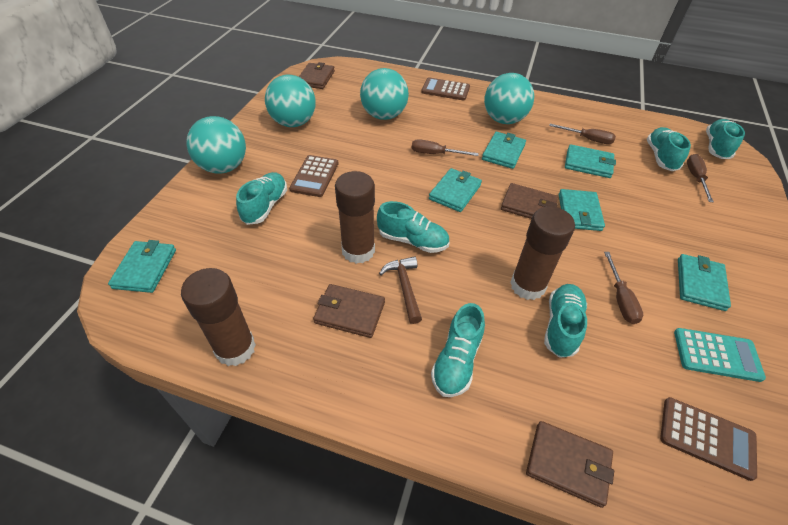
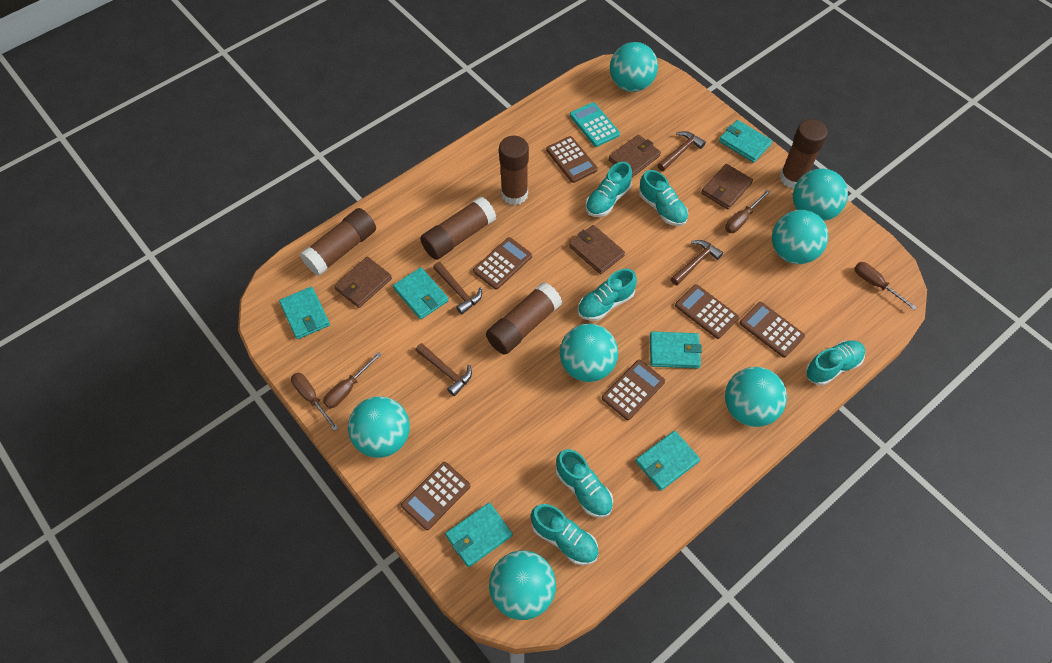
brown calculator: [289,155,339,197] [421,77,470,101] [660,397,757,481] = 3 -> [401,462,470,530] [473,237,532,290] [546,136,598,183] [602,360,665,420] [675,284,739,339] [740,302,805,358] = 6
brown glue stick: [181,268,256,366] [335,171,375,264] [510,206,575,300] = 3 -> [300,208,376,276] [420,197,496,260] [486,282,562,355] [499,136,529,205] [780,119,828,189] = 5
brown hammer: [379,256,422,324] = 1 -> [415,343,472,396] [433,262,482,314] [658,131,706,171] [671,240,723,285] = 4
turquoise ball: [186,116,246,174] [265,75,315,127] [360,68,409,120] [484,73,534,124] = 4 -> [348,396,410,458] [489,550,556,620] [560,324,618,382] [610,42,658,92] [725,367,787,427] [772,210,829,264] [793,168,848,221] = 7

